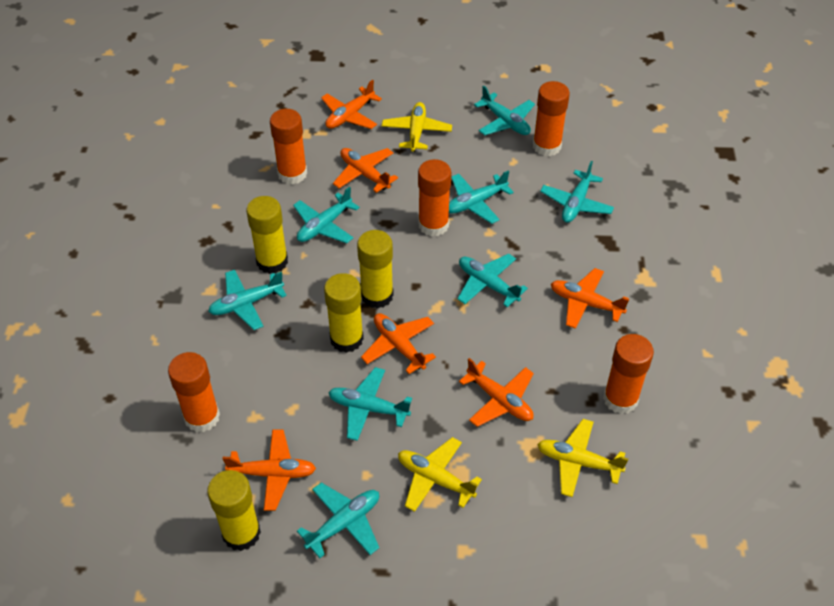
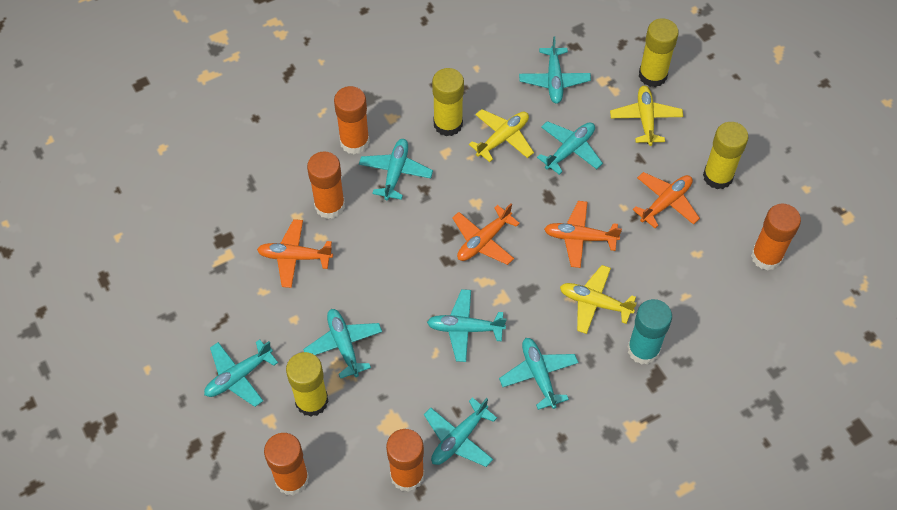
orange plane: [222,429,316,511] [321,80,382,129] [333,148,398,193] [361,313,436,374] [459,358,534,427] [551,268,629,329] = 6 -> [257,219,333,288] [452,203,520,265] [544,201,622,268] [632,172,700,228] = 4
turquoise glue stick: none = 0 -> [628,299,672,365] = 1

